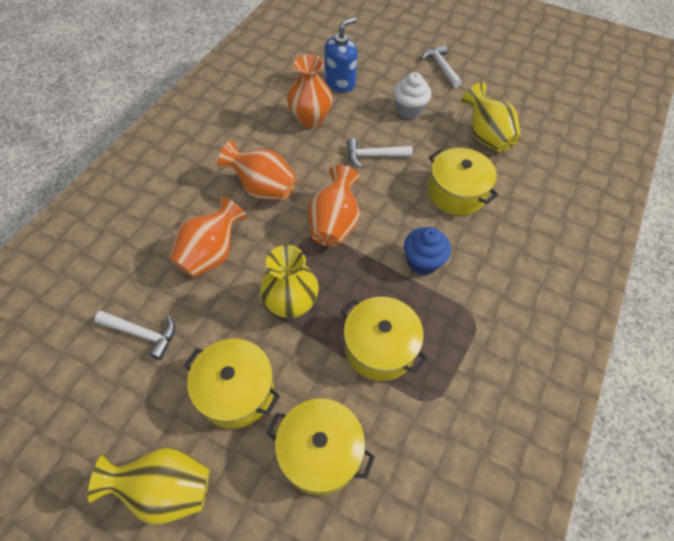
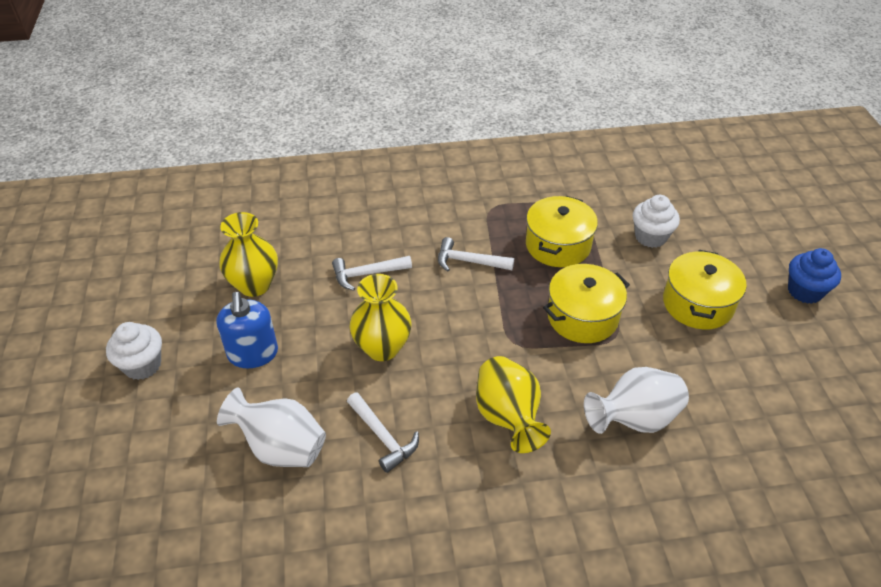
orange vase: [169,196,247,278] [217,141,297,200] [287,54,333,128] [308,165,360,247] = 4 -> none = 0
white cupcake: [394,72,432,119] = 1 -> [106,322,162,380] [633,195,680,248] = 2
white vase: none = 0 -> [217,387,326,467] [584,367,689,434] = 2
yellow pot: [184,339,280,429] [266,398,375,496] [341,297,428,381] [428,148,499,215] = 4 -> [526,196,598,267] [543,264,630,343] [663,250,747,329] = 3

